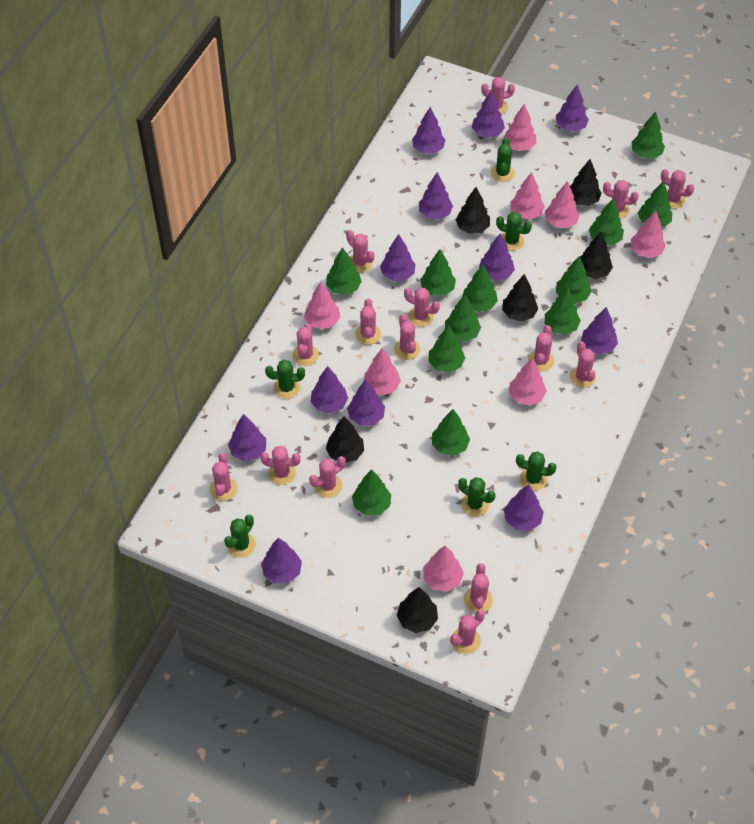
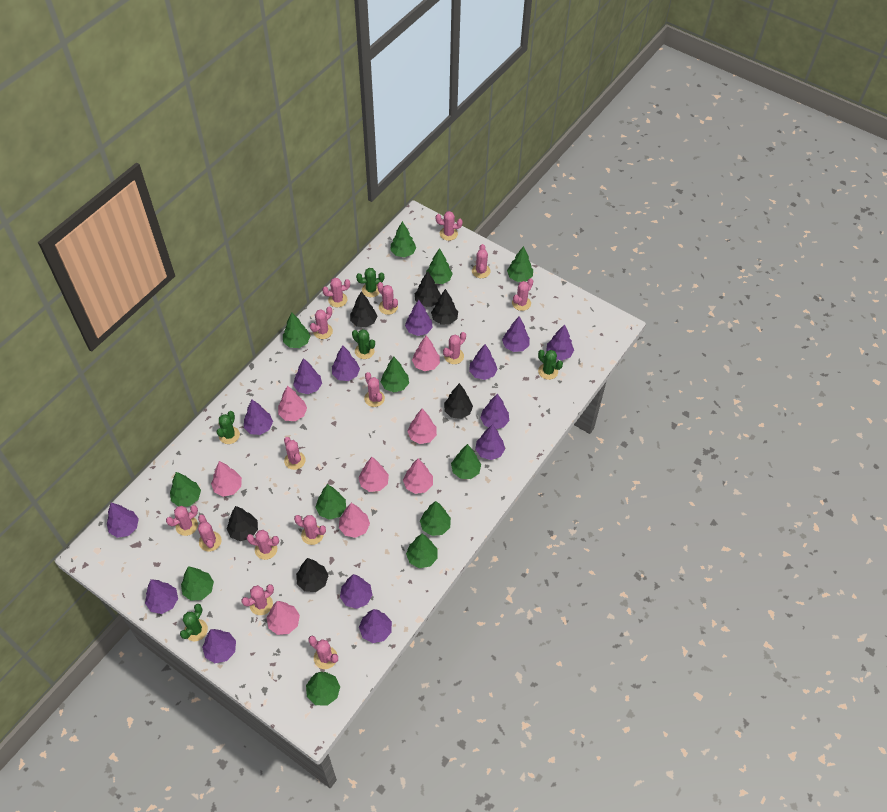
green cactus: [224,515,256,558] [265,360,305,399] [458,477,495,517] [491,138,515,182] [496,212,532,251] [516,452,557,491] = 6 -> [180,604,208,641] [217,411,240,444] [352,329,375,359] [356,268,384,297] [538,350,563,380] = 5
purple tree: [228,414,266,461] [261,538,302,584] [311,366,348,413] [347,379,385,426] [380,234,415,281] [412,107,445,154] [419,172,453,219] [472,90,505,138] [479,233,515,281] [504,484,544,531] [556,85,589,132] [581,307,618,355] = 12 -> [107,503,139,538] [145,579,178,614] [202,629,236,663] [244,400,273,435] [293,358,322,394] [332,345,360,381] [340,574,373,609] [359,609,392,643] [405,300,433,336] [469,344,498,380] [475,424,505,460] [480,394,509,429] [502,316,530,352] [546,324,574,360] = 14

